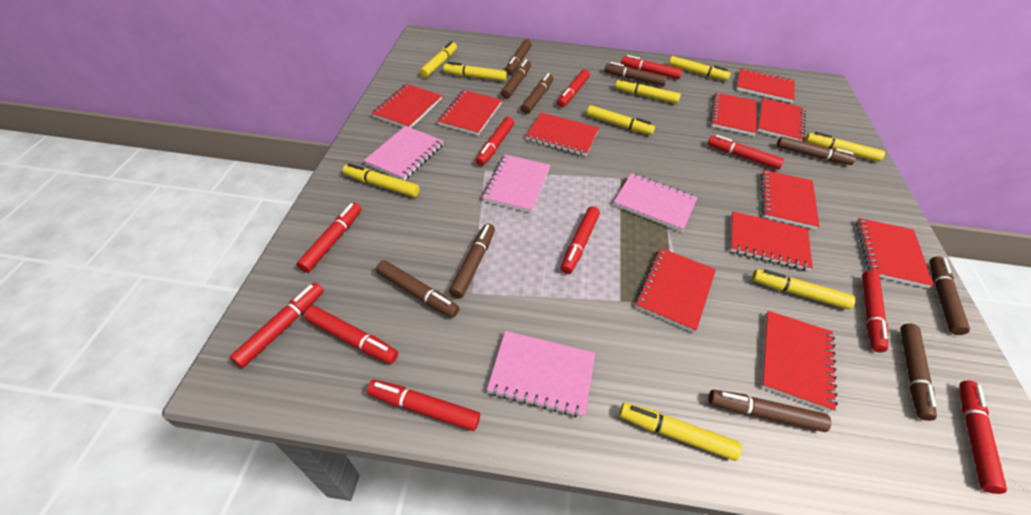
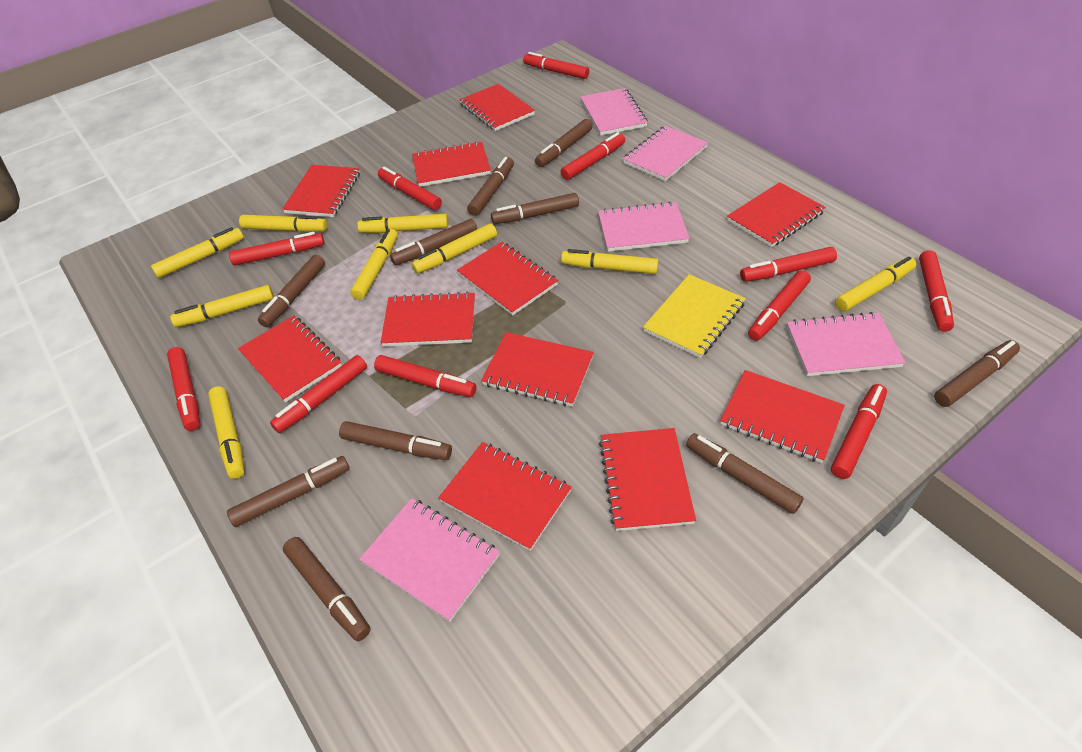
pink notebook: [364,126,443,181] [482,154,550,213] [487,331,595,418] [614,173,698,232] = 4 -> [359,498,500,622] [580,88,648,136] [598,202,690,252] [623,126,708,181] [786,312,906,376] = 5
yellow notebook: none = 0 -> [643,274,746,358] = 1

